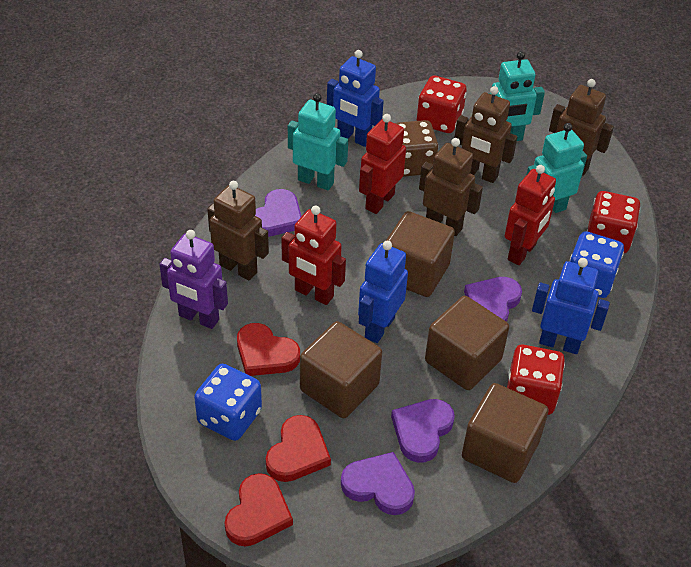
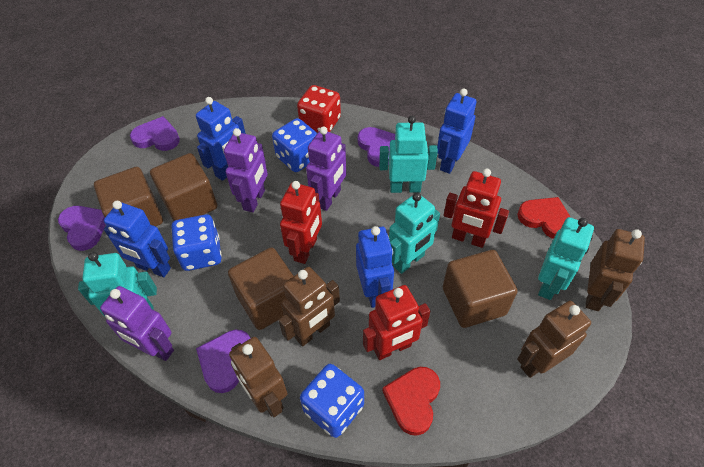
blue dice: [194,363,262,441] [570,231,624,298] = 2 -> [171,214,222,271] [272,118,317,172] [300,364,364,438] = 3
blue robot: [327,50,384,147] [358,241,408,343] [532,258,610,354] = 3 -> [104,201,171,277] [196,97,246,181] [356,226,394,308] [437,88,477,174] = 4
brown dice: [395,120,438,177] = 1 -> none = 0
purple robot: [159,230,228,329] = 1 -> [100,286,174,361] [224,128,268,212] [306,126,346,211] = 3
red dice: [417,76,467,133] [507,345,565,415] [587,191,640,253] = 3 -> [297,85,341,133] = 1
red heart: [225,473,293,546] [237,323,300,376] [266,415,331,482] = 3 -> [382,367,440,436] [517,197,570,239] = 2
turquoise robot: [288,93,348,190] [489,51,545,141] [527,123,587,213] = 3 -> [78,252,157,316] [379,116,438,193] [389,192,440,274] [538,217,594,300] = 4

